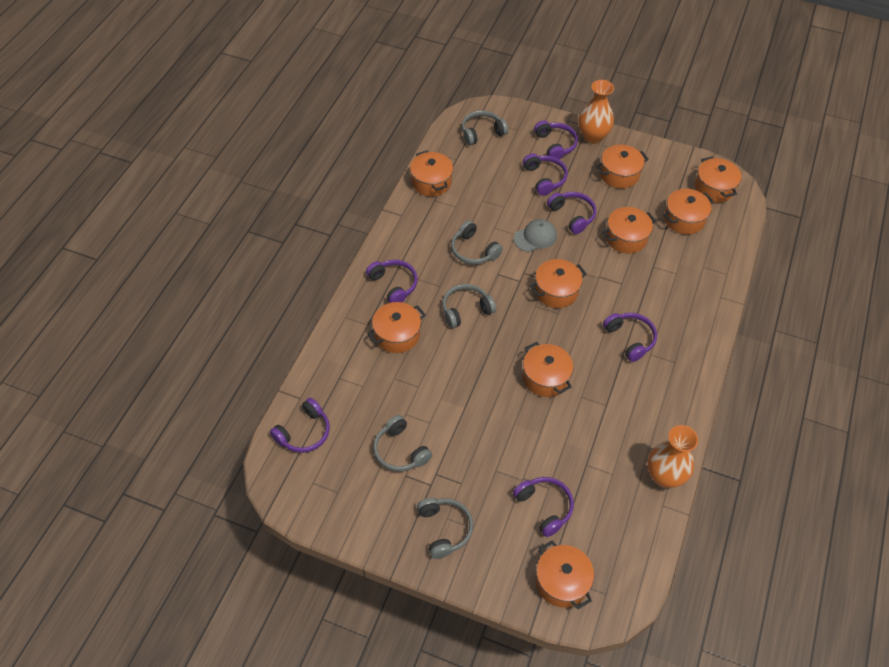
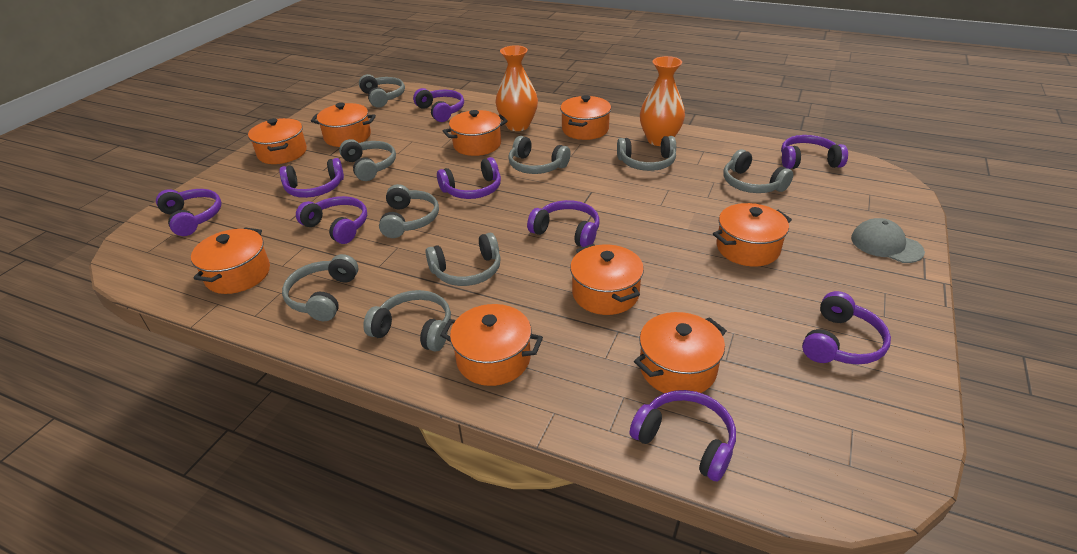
grey headphones: [373,415,432,471] [417,498,473,559] [442,284,496,328] [451,220,503,265] [462,110,508,145] = 5 -> [282,254,358,321] [339,139,396,181] [359,74,405,108] [363,290,451,352] [379,184,439,238] [426,233,501,286] [508,136,571,174] [617,136,676,171] [724,149,793,193] = 9
purple headphones: [270,398,330,453] [366,260,418,303] [513,477,574,537] [523,153,568,196] [534,121,578,160] [547,192,596,234] [603,313,657,362] = 7 -> [156,189,222,236] [279,158,344,198] [296,196,367,244] [413,88,464,122] [437,157,501,199] [527,200,600,247] [630,390,736,481] [781,135,848,169] [802,291,891,365] = 9

